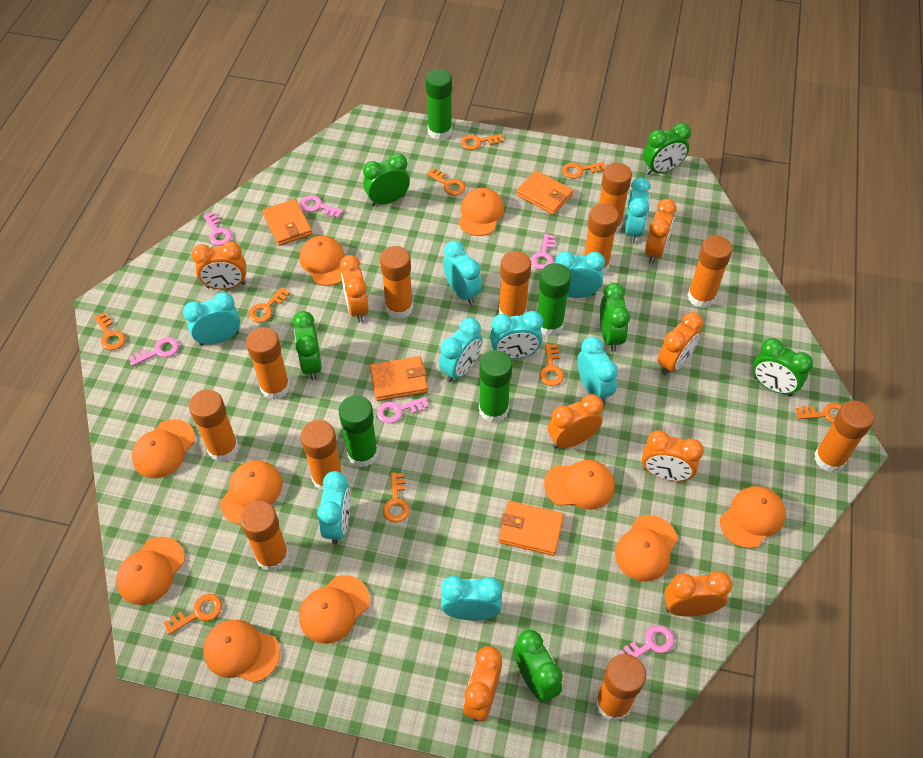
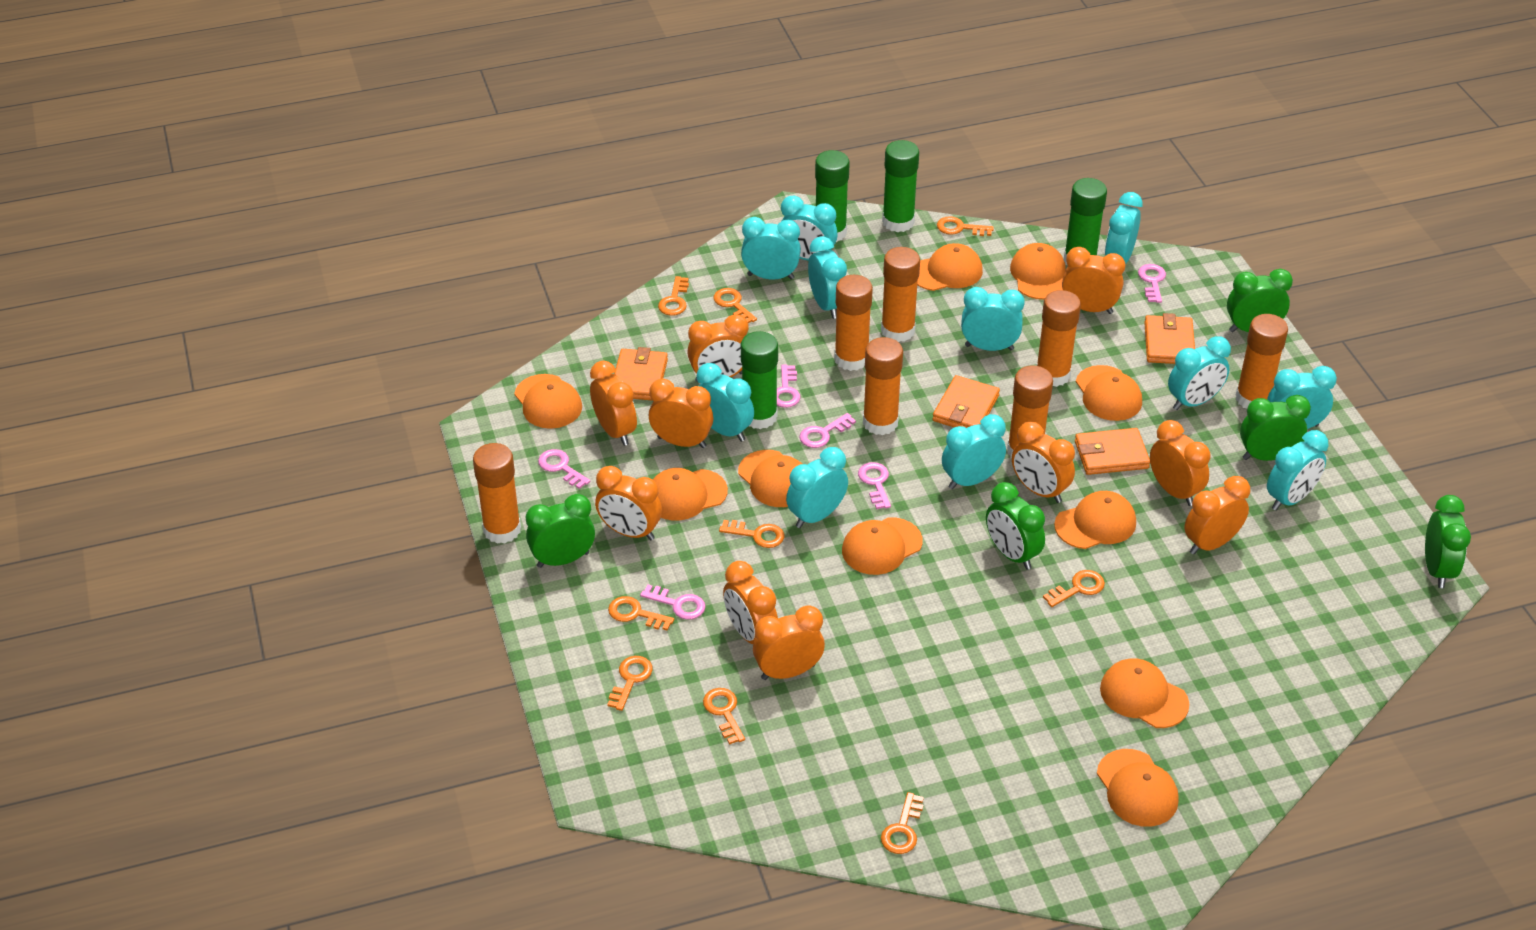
green clock: [293,311,322,380] [363,153,410,206] [514,630,563,702] [600,283,630,352] [643,123,691,175] [753,338,813,396] = 6 -> [526,494,595,568] [986,482,1045,570] [1227,269,1293,332] [1240,395,1311,461] [1425,495,1471,588] = 5
orange clock: [191,242,246,290] [340,255,369,323] [463,646,502,721] [548,394,603,449] [642,430,704,481] [645,199,677,264] [658,312,703,375] [664,571,732,617] = 8 -> [590,361,637,446] [595,466,662,540] [649,379,713,448] [687,314,749,382] [723,561,778,644] [753,605,825,680] [1012,421,1075,503] [1062,247,1125,314] [1150,420,1210,506] [1184,476,1250,554] = 10
orange glue stick: [189,390,239,462] [240,501,289,572] [246,327,290,400] [301,420,343,490] [380,246,413,319] [499,251,531,317] [584,203,619,274] [596,654,646,721] [599,163,632,234] [688,235,733,308] [814,400,874,473] = 11 -> [473,443,521,544] [834,275,873,371] [863,337,903,435] [881,247,920,342] [1007,366,1053,459] [1036,290,1081,387] [1236,314,1288,408] = 7
turquoise clock: [183,292,240,346] [317,471,351,544] [439,318,482,382] [441,576,502,621] [443,241,482,305] [490,311,543,359] [555,251,605,298] [577,336,618,405] [625,178,651,243] = 9 -> [696,363,754,442] [741,217,801,280] [781,196,838,261] [786,447,848,528] [808,236,847,319] [942,414,1006,489] [961,287,1025,351] [1105,192,1143,264] [1168,336,1231,410] [1267,366,1337,429] [1267,430,1329,511] = 11

